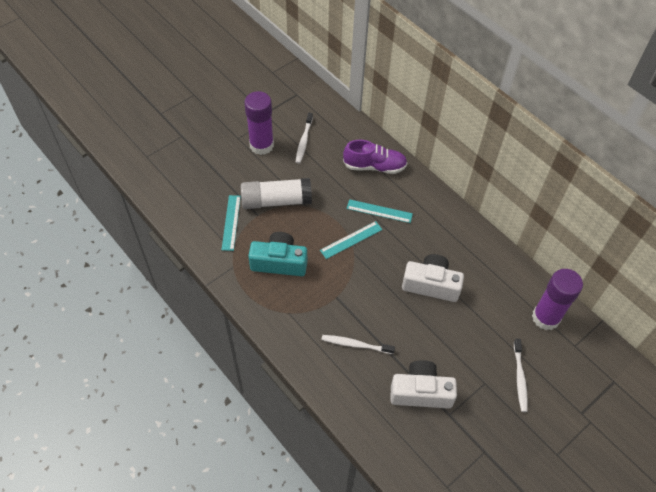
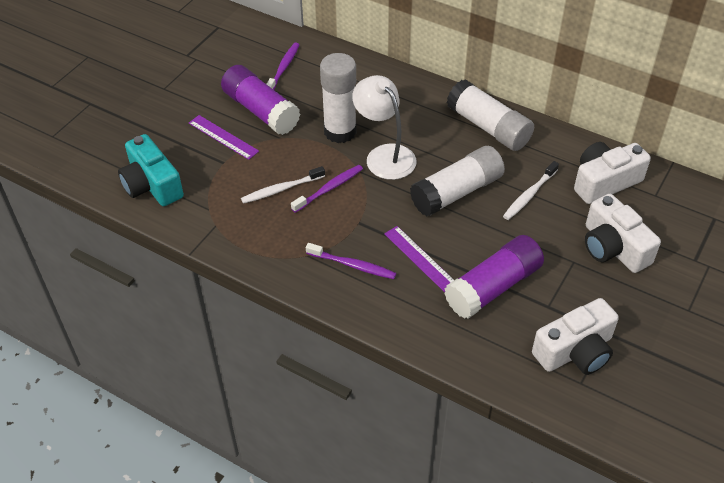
purple ruler: none = 0 -> [189,115,259,160] [384,226,454,292] = 2
purple shoe: [343,140,407,174] = 1 -> none = 0
purple toothbrush: none = 0 -> [267,43,299,90] [291,165,363,213] [306,243,396,279] = 3
turquoise ruler: [221,195,241,251] [320,221,382,259] [347,199,413,223] = 3 -> none = 0
white camera: [391,360,457,408] [402,254,464,302] = 2 -> [532,298,619,375] [574,142,651,204] [585,194,661,273] = 3
white glue stick: [241,178,312,209] = 1 -> [320,53,357,143] [410,146,505,217] [447,79,534,151] = 3
white lamp: none = 0 -> [352,75,416,180] = 1
white toothbrush: [296,113,313,164] [321,335,395,354] [514,339,528,412] = 3 -> [241,166,325,204] [503,161,559,220] = 2

